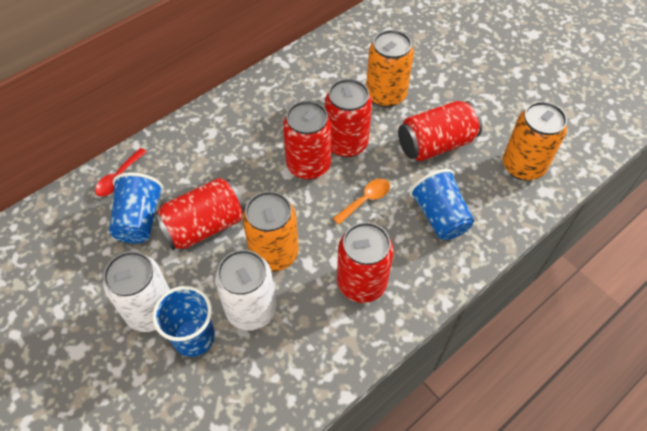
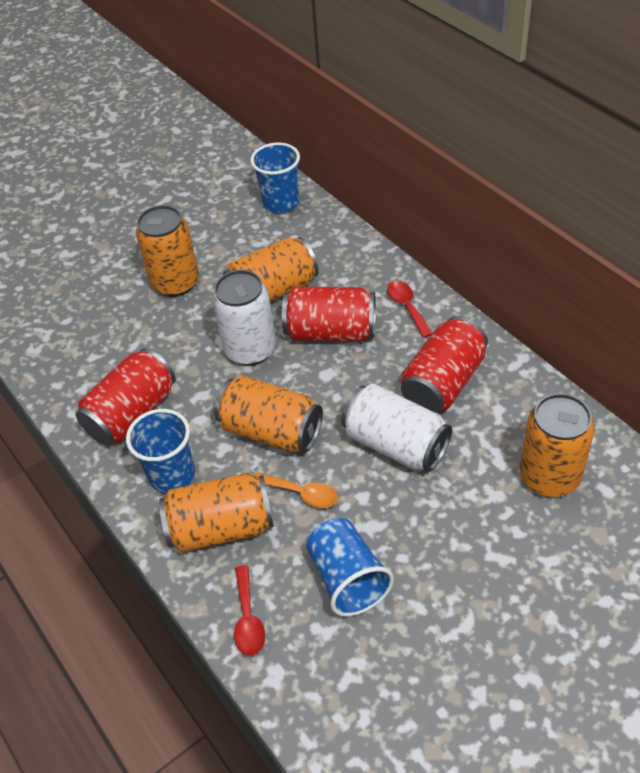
orange can: [242,191,299,272] [366,30,414,108] [503,101,567,180] = 3 -> [136,205,199,297] [159,473,274,552] [214,375,323,453] [223,237,319,302] [520,393,595,497] = 5
red can: [154,178,245,250] [283,101,332,180] [325,79,372,157] [337,222,394,303] [398,101,482,161] = 5 -> [76,348,176,445] [282,287,376,342] [401,316,488,413] = 3
red spoon: [95,148,147,197] = 1 -> [234,565,265,656] [387,281,432,338] = 2

